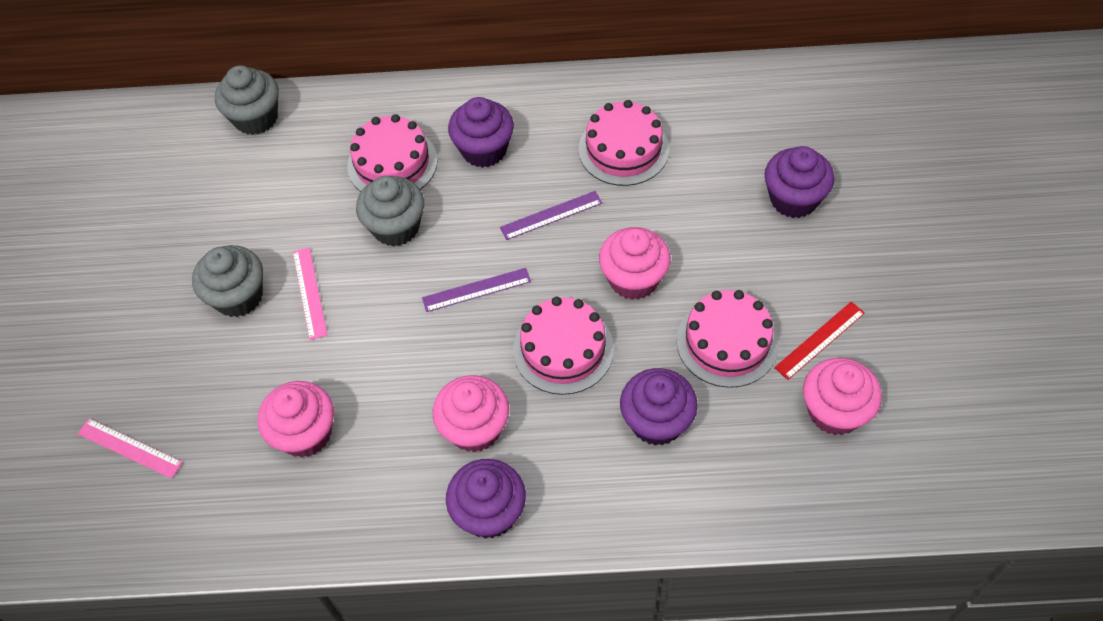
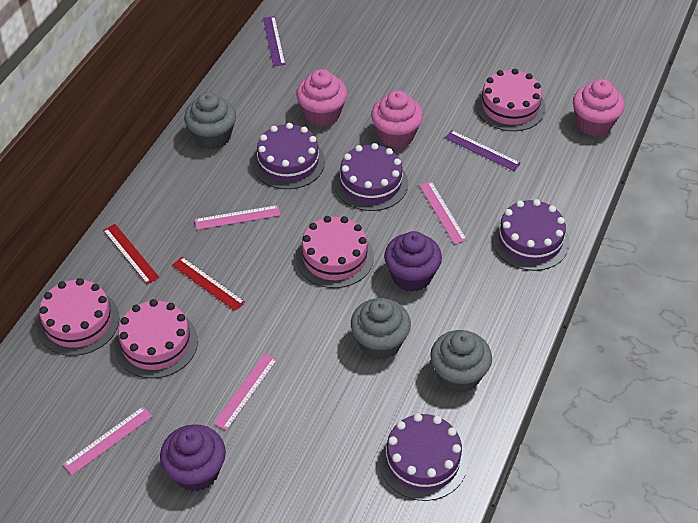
pink cupcake: [258,381,334,458] [433,375,509,452] [599,227,671,300] [803,358,882,435] = 4 -> [296,69,347,126] [371,90,423,148] [573,79,625,136] = 3
pink ruler: [78,419,183,479] [293,247,327,340] = 2 -> [63,406,153,475] [195,205,281,230] [213,353,277,431] [419,181,467,244] = 4
purple cake: none = 0 -> [252,123,325,189] [334,143,408,211] [379,413,468,501] [492,199,569,271] = 4
purple cupcake: [446,459,526,539] [448,97,514,168] [620,368,698,446] [764,146,834,218] = 4 -> [160,424,226,492] [384,231,442,292] = 2
red ruler: [774,302,865,380] = 1 -> [103,224,159,284] [172,257,245,311] = 2

